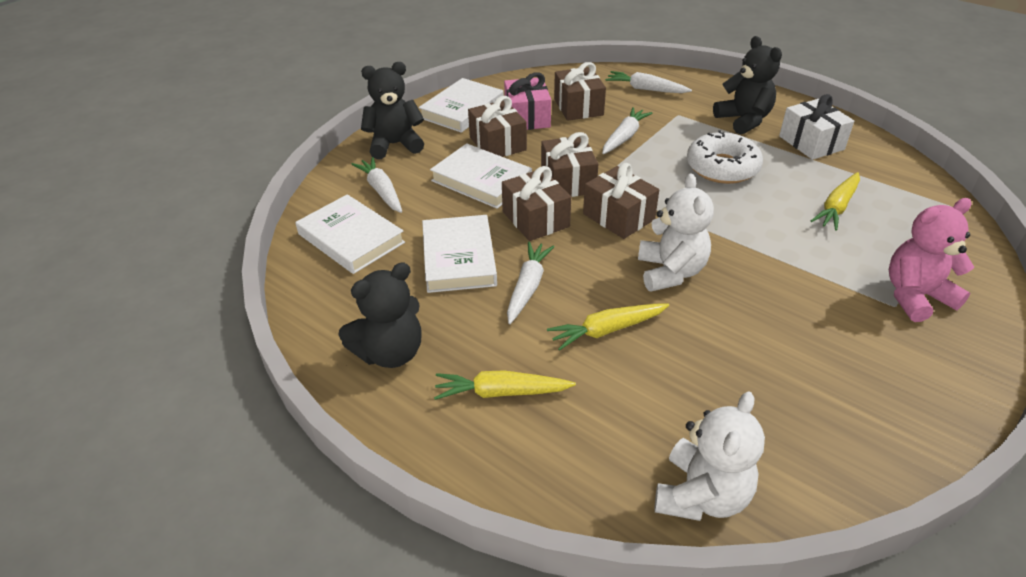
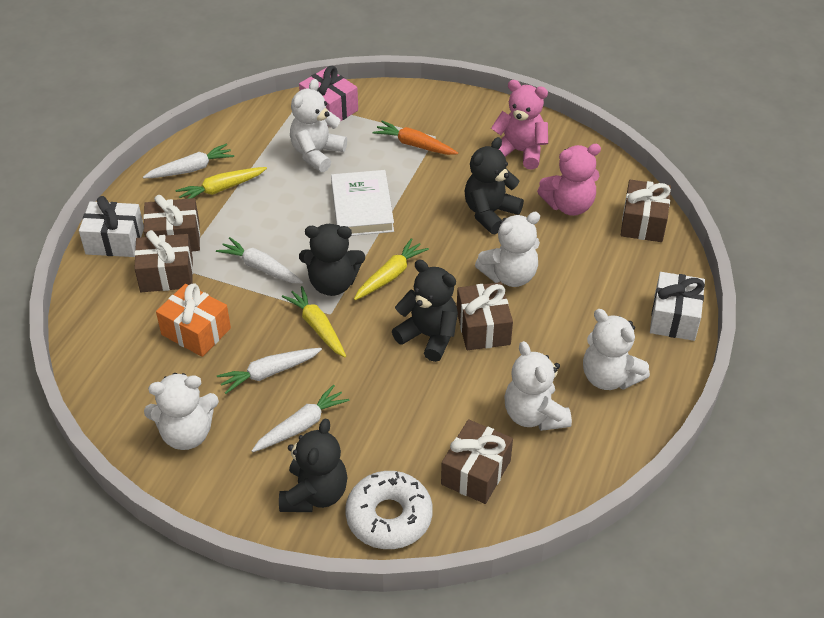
black teddy bear: [338,262,421,368] [361,62,424,159] [713,36,782,135] = 3 -> [279,419,347,512] [299,224,365,296] [392,260,458,362] [465,137,524,234] = 4
orange carrot: none = 0 -> [373,121,458,155] = 1
orange gift: none = 0 -> [156,283,231,357] = 1
pink teddy bear: [889,198,974,322] = 1 -> [491,80,548,170] [537,144,601,216] = 2
white book: [295,194,405,274] [419,78,504,133] [422,215,497,293] [430,143,532,209] = 4 -> [331,170,394,236] = 1
white gift: [779,94,854,160] = 1 -> [79,196,144,257] [650,272,705,341] = 2
white teddy bear: [638,173,714,292] [655,391,765,521] = 2 -> [144,373,219,450] [290,79,347,172] [475,212,540,287] [505,341,572,431] [583,309,650,390] = 5

